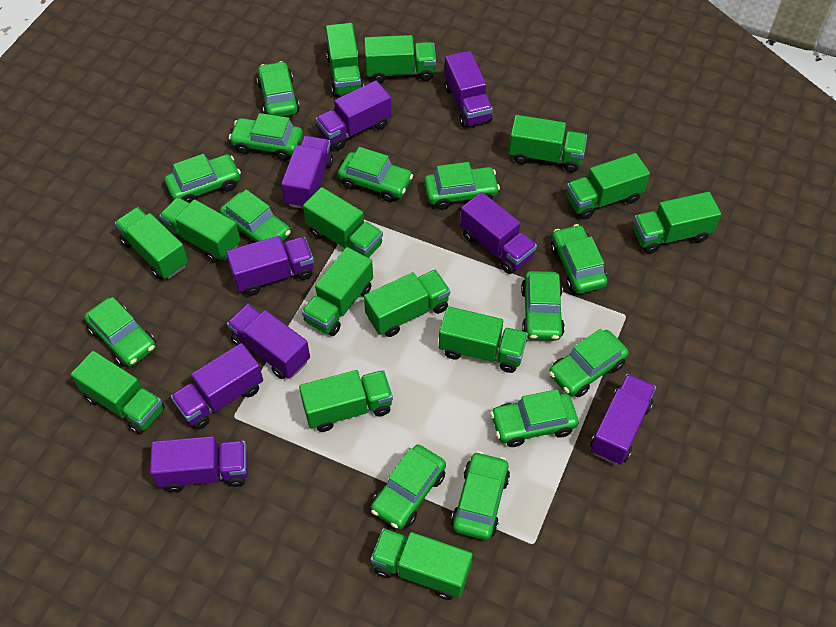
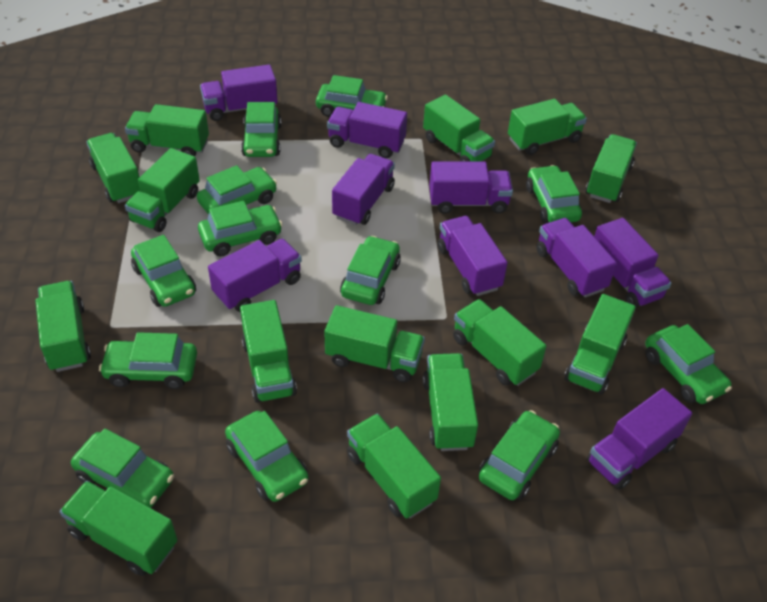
green car: [84,297,156,367] [165,154,241,203] [220,189,291,243] [229,113,303,160] [257,61,300,117] [338,147,413,202] [371,445,446,529] [424,162,500,210] [451,451,510,540] [490,389,578,447] [521,271,565,340] [549,329,629,397] [551,224,607,294] = 13 -> [71,429,174,508] [99,332,197,389] [131,235,196,307] [197,165,277,215] [198,201,283,256] [225,411,308,502] [241,102,282,157] [316,75,388,117] [340,236,401,305] [479,410,560,500] [526,165,582,224] [645,324,732,404] = 12

